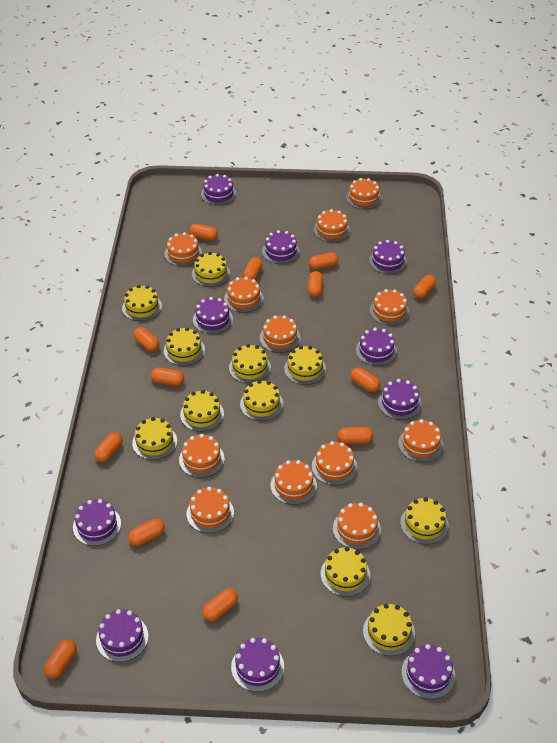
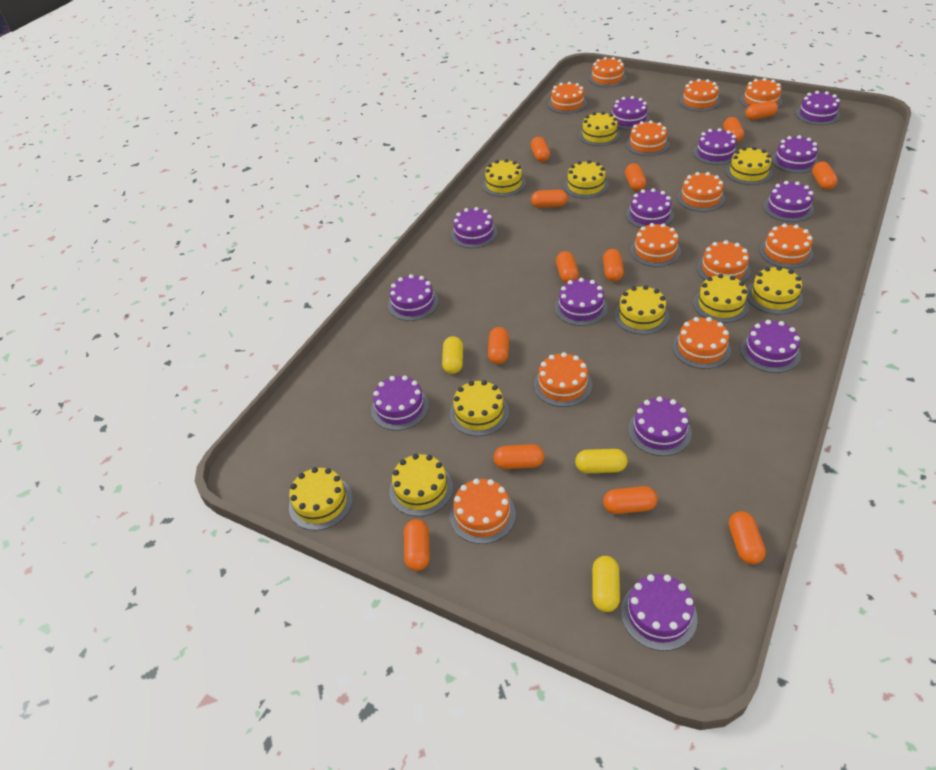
purple cake: [73,499,121,546] [96,609,149,662] [193,297,233,334] [201,174,236,205] [231,638,284,692] [262,230,300,264] [356,328,397,366] [369,240,407,274] [378,379,422,420] [402,644,455,699] = 10 -> [371,376,429,431] [388,274,439,321] [451,207,497,248] [555,278,608,326] [612,96,650,130] [621,574,697,651] [626,188,674,228] [628,396,692,456] [693,128,737,165] [740,320,801,373] [763,181,814,222] [771,135,818,173] [796,91,840,125] = 13
yellow cake: [122,285,162,321] [132,417,177,460] [164,327,205,366] [180,390,224,431] [192,252,230,287] [229,344,271,383] [240,380,283,421] [284,346,326,385] [321,547,370,596] [363,604,415,656] [401,497,449,544] = 11 -> [289,467,353,530] [389,454,453,517] [450,380,509,436] [482,159,526,197] [564,160,609,199] [579,111,620,146] [614,285,669,335] [693,274,749,323] [726,147,773,185] [747,266,803,315] = 10
yellow capsule: none = 0 -> [442,336,463,374] [575,449,627,473] [592,556,620,612] = 3

